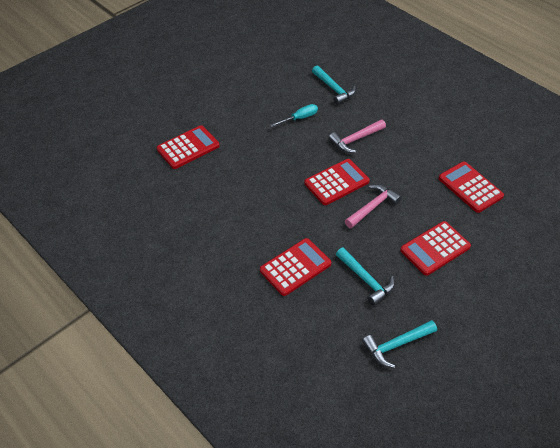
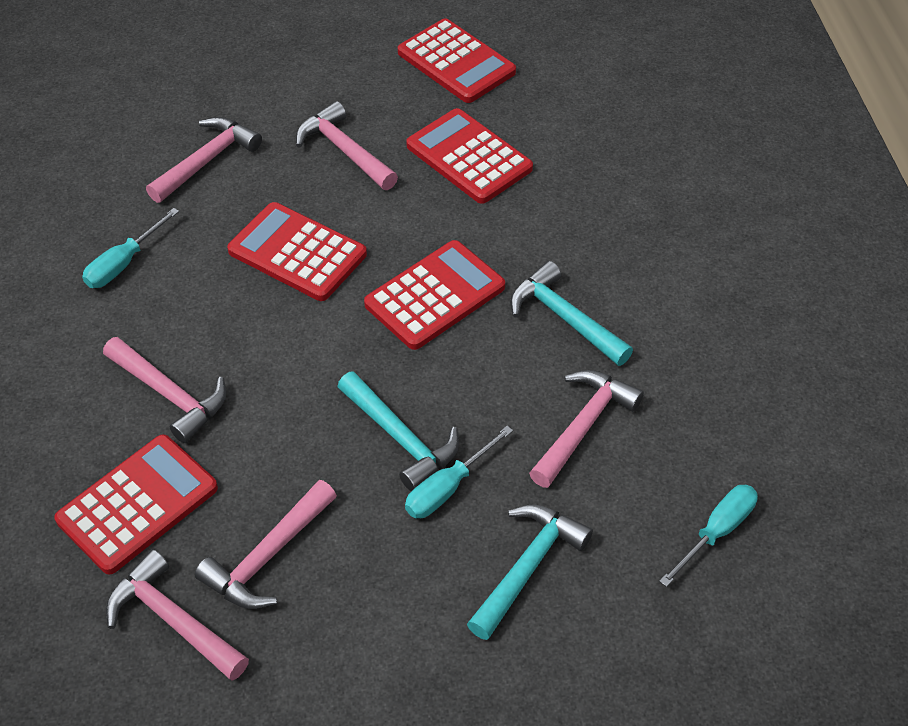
pink hammer: [329,119,386,153] [345,184,402,228] = 2 -> [103,337,226,443] [106,549,249,681] [146,117,262,203] [195,480,337,609] [296,101,398,190] [529,370,644,488] = 6
turquoise screwdriver: [270,104,318,127] = 1 -> [82,208,179,288] [405,426,513,518] [659,485,758,587] = 3

